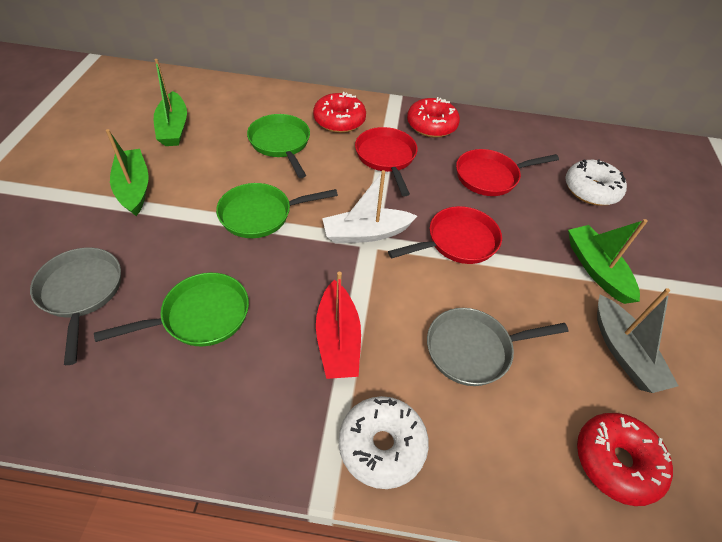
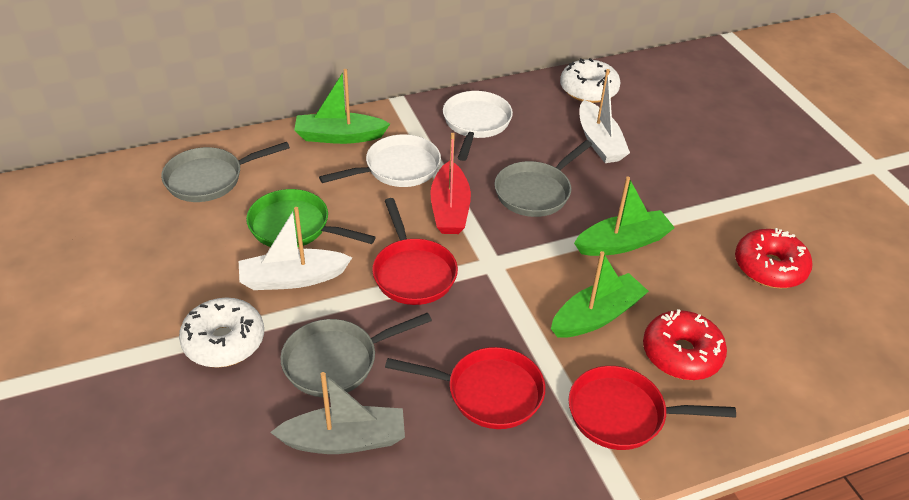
green pan: [94,273,249,346] [216,183,338,238] [247,114,310,178] = 3 -> [246,189,375,247] = 1
grey pan: [30,248,121,365] [427,308,568,386] = 2 -> [161,142,290,202] [280,312,432,397] [494,140,592,217] = 3
red donut: [313,92,366,133] [407,97,460,138] [577,413,673,506] = 3 -> [643,309,727,380] [735,228,812,288] = 2
white boat: [322,170,417,243] = 1 -> [239,207,352,290] [579,69,630,163] = 2
white pan: none = 0 -> [319,134,441,187] [443,91,513,161] = 2

